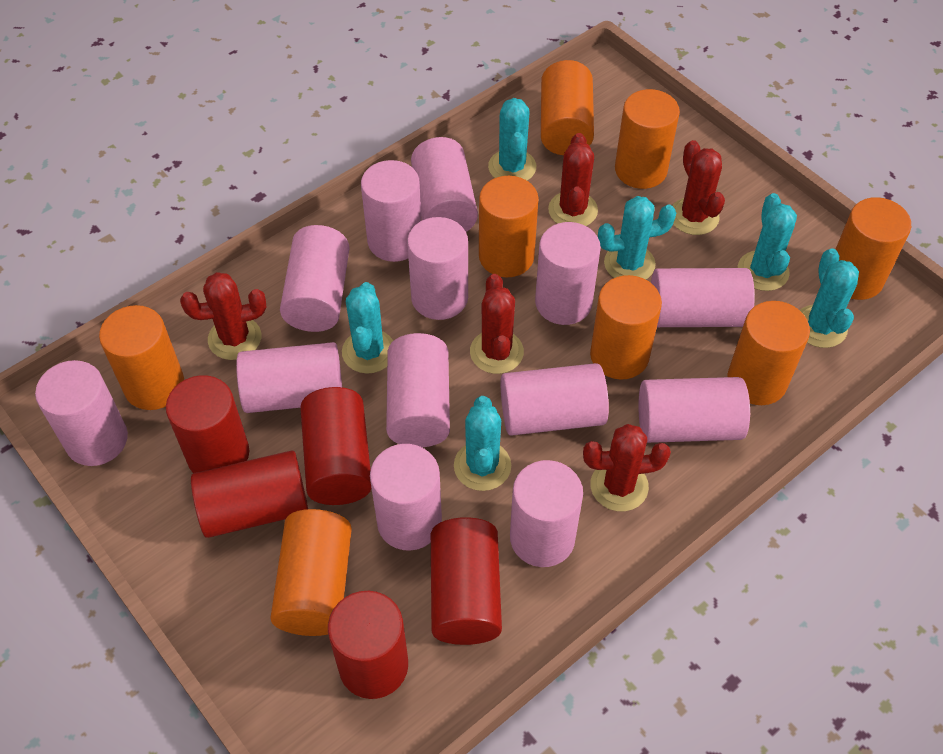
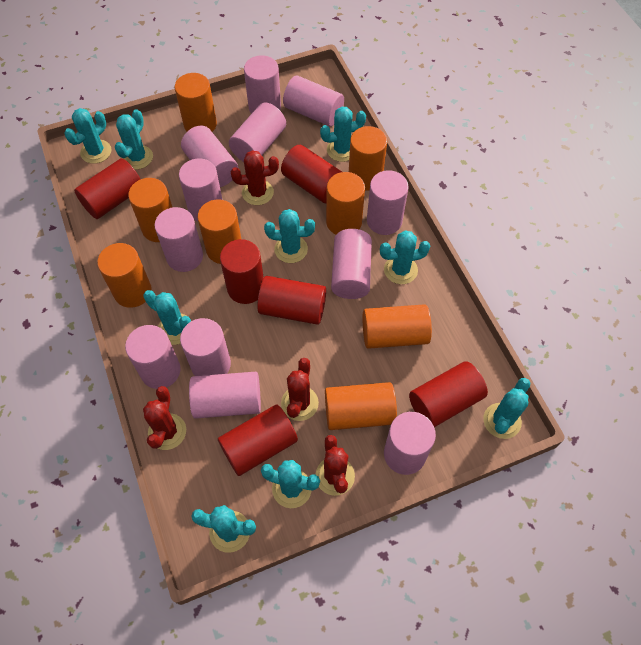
pink cylinder: [35,360,128,466] [236,342,342,413] [280,225,350,332] [361,160,422,262] [370,444,442,551] [386,333,450,447] [407,217,468,320] [411,137,478,232] [501,363,609,436] [510,460,583,567] [535,222,601,325] [638,377,750,443] [651,268,755,327] = 13 -> [125,325,181,389] [155,207,203,272] [179,158,222,222] [180,318,231,376] [181,125,238,187] [189,372,261,419] [229,103,286,162] [244,55,281,114] [283,76,344,127] [331,229,372,299] [367,170,409,235] [384,412,436,475] = 12
red cactus: [180,272,266,360] [470,274,524,374] [548,133,598,226] [583,424,671,511] [672,140,725,235] = 5 -> [143,386,186,450] [231,150,279,205] [281,358,319,421] [315,435,355,496] = 4
red cylinder: [166,375,249,473] [191,450,308,538] [300,387,371,505] [328,591,408,699] [431,517,502,645] = 5 -> [74,158,141,219] [218,405,298,476] [220,239,264,304] [257,276,326,325] [281,145,342,203] [409,361,488,427] = 6
turquoise cactus: [342,282,393,374] [454,396,511,491] [488,98,536,181] [598,196,676,280] [738,193,797,291] [800,248,859,348] = 6 -> [65,108,112,164] [115,109,153,169] [143,290,191,345] [191,505,256,553] [261,460,320,508] [264,209,315,263] [320,107,366,162] [380,231,430,284] [483,378,530,439] = 9

